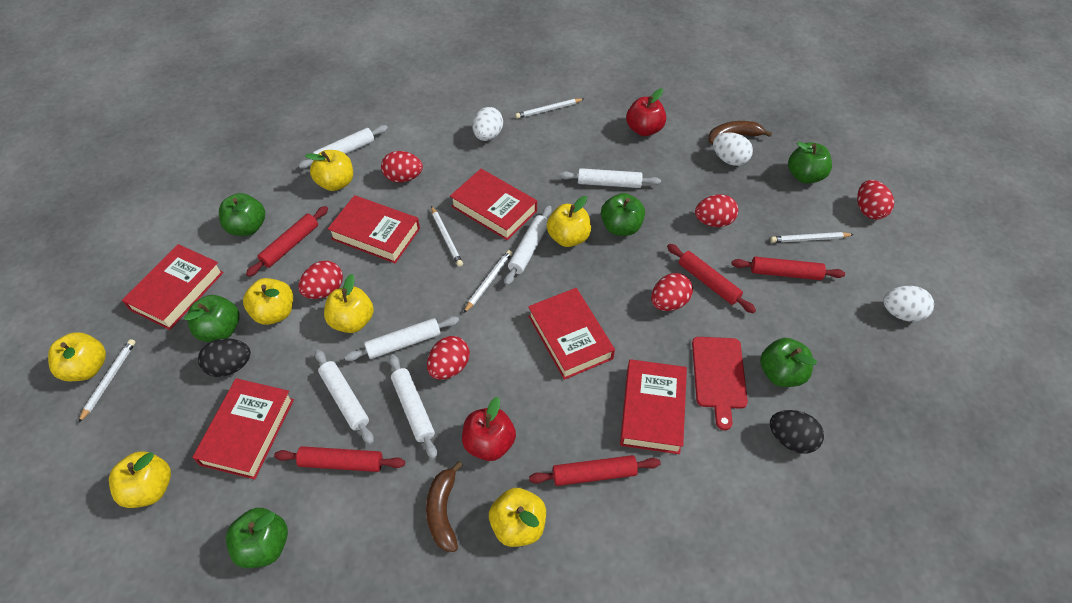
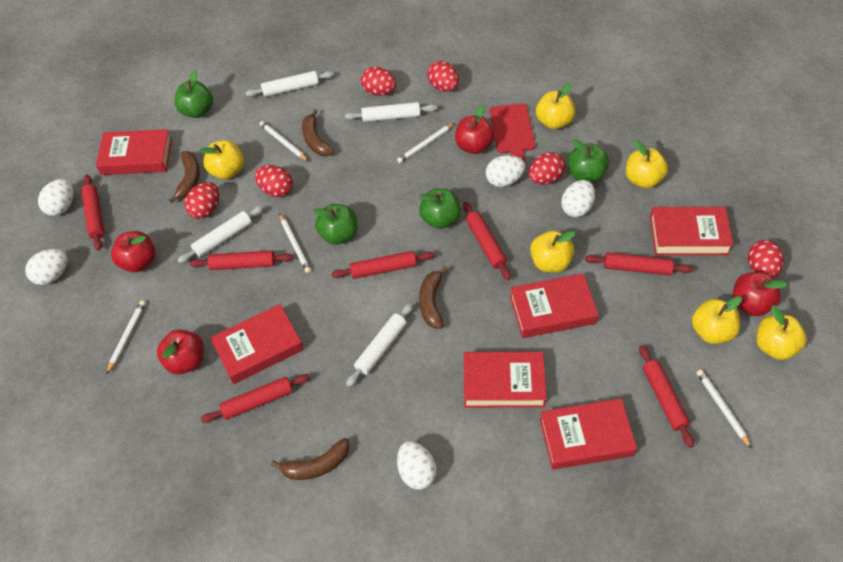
black egg: [198,339,251,377] [770,410,824,454] = 2 -> none = 0
brown banana: [426,461,462,552] [708,121,772,144] = 2 -> [169,151,200,203] [271,438,350,480] [302,109,334,156] [419,266,448,329] = 4
green apple: [184,295,239,342] [219,193,265,236] [226,508,288,568] [601,193,645,236] [760,338,817,387] [788,142,832,184] = 6 -> [175,70,213,118] [313,204,357,245] [419,188,461,229] [568,139,609,183] = 4
red apple: [462,397,516,461] [626,88,666,136] = 2 -> [111,231,156,272] [157,330,204,375] [455,105,495,154] [733,272,787,316] = 4
red rolling pin: [246,206,328,277] [274,446,405,472] [529,455,661,486] [667,244,756,313] [732,257,845,280] = 5 -> [81,175,104,250] [190,251,293,270] [201,374,310,423] [331,251,434,279] [463,202,511,280] [585,253,693,275] [639,345,694,448] = 7
white egg: [472,107,503,141] [713,132,753,166] [883,286,934,322] = 3 -> [25,249,68,285] [38,179,74,216] [397,441,437,489] [486,155,525,187] [561,180,595,217] = 5
white rolling pin: [298,125,388,169] [315,349,374,445] [344,316,459,361] [389,354,437,459] [505,206,552,286] [559,168,661,188] = 6 -> [178,205,264,263] [246,71,334,97] [345,102,437,122] [346,303,413,387] = 4
yellow apple: [48,332,106,381] [109,452,171,508] [243,278,293,325] [305,150,353,191] [324,274,374,333] [489,488,546,547] [547,196,591,247] = 7 -> [199,140,244,179] [530,231,576,273] [536,83,575,129] [626,140,668,188] [692,296,742,344] [756,305,806,360] = 6

